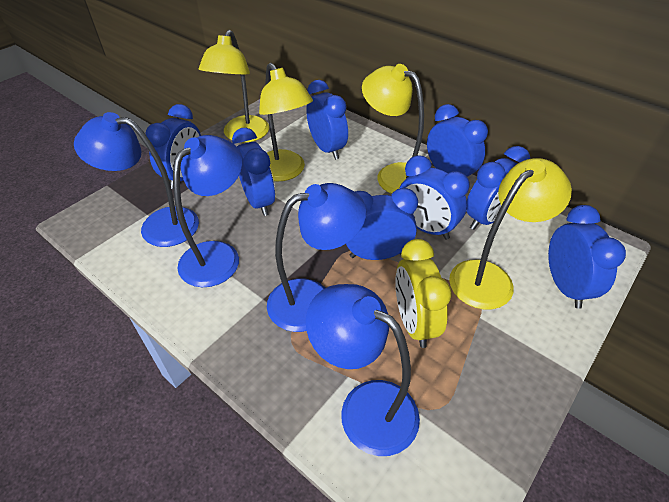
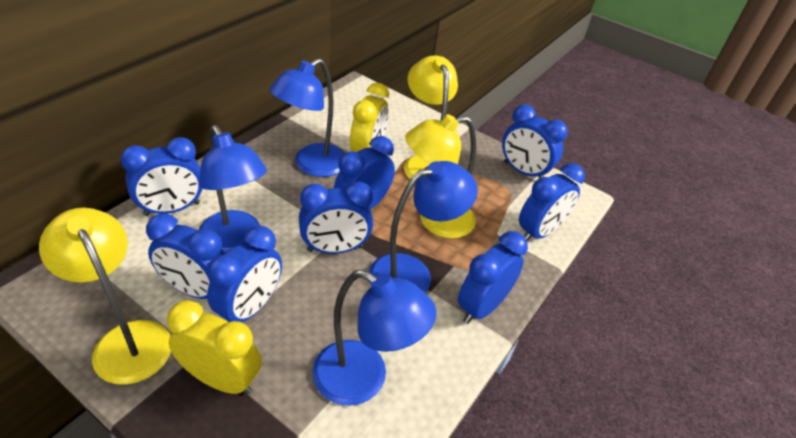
yellow clock: [395,239,451,348] = 1 -> [167,300,262,395] [350,83,389,152] = 2
yellow lamp: [199,30,269,143] [259,63,313,181] [362,64,424,194] [449,158,572,309] = 4 -> [39,208,171,385] [404,55,458,179] [405,114,476,239] = 3

